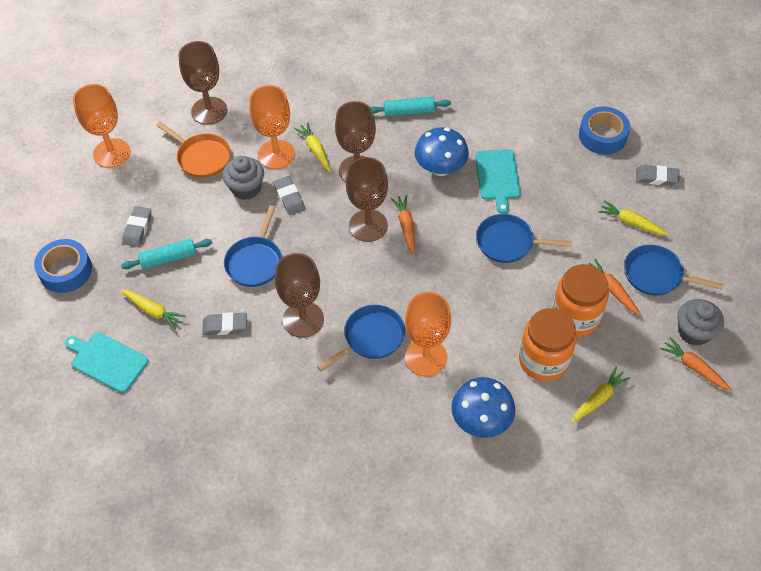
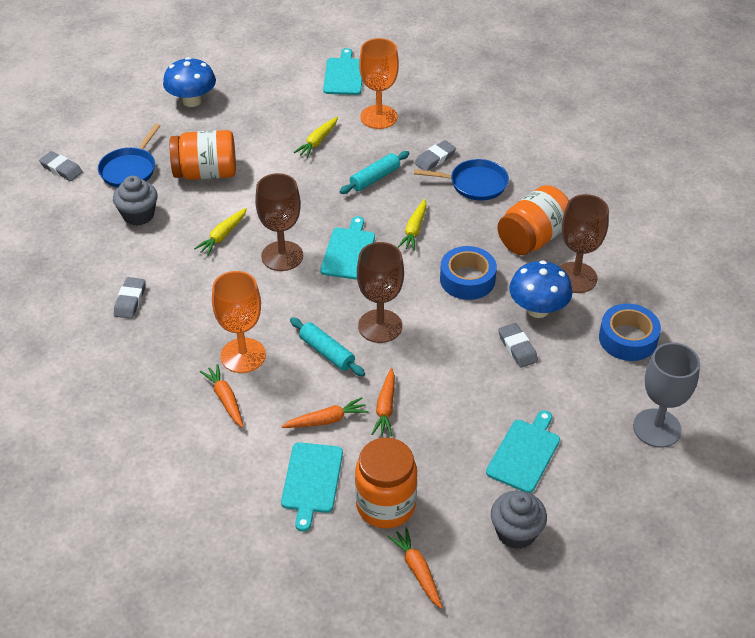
blue pan: [224,205,282,287] [317,305,405,372] [476,214,572,263] [624,245,723,296] = 4 -> [98,124,160,188] [414,159,509,200] = 2
brown goblet: [178,41,227,125] [275,253,324,338] [335,101,376,182] [346,157,388,242] = 4 -> [255,173,303,271] [357,242,404,343] [559,194,609,293] = 3
grey goblet: none = 0 -> [633,342,700,448] = 1
orange carrot: [391,195,415,254] [589,258,640,315] [660,337,732,391] = 3 -> [200,364,244,428] [281,397,368,428] [372,368,395,437] [387,527,442,609] = 4
orange goblet: [73,84,131,168] [249,85,295,169] [405,292,451,376] = 3 -> [212,271,266,373] [359,38,399,129] = 2
orange jar: [519,308,577,381] [552,264,609,337] = 2 -> [170,130,236,180] [355,438,417,528] [497,185,569,255] = 3
orange pan: [156,122,231,178] = 1 -> none = 0
turquoise cutting board: [65,332,148,393] [475,149,521,214] = 2 -> [281,442,343,532] [320,216,375,280] [323,48,362,95] [486,410,560,493] = 4
yellow carrot: [120,290,186,330] [294,122,331,172] [571,366,630,423] [598,200,669,235] = 4 -> [194,208,247,256] [293,117,338,158] [398,199,427,251] = 3

